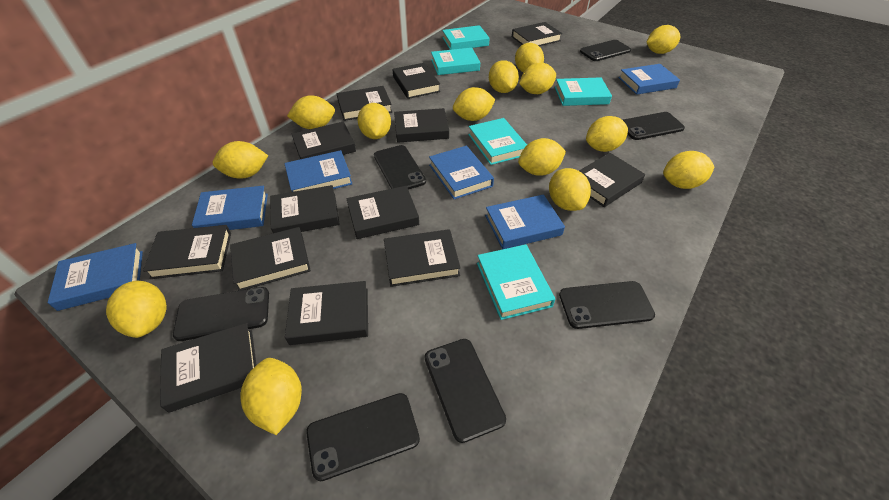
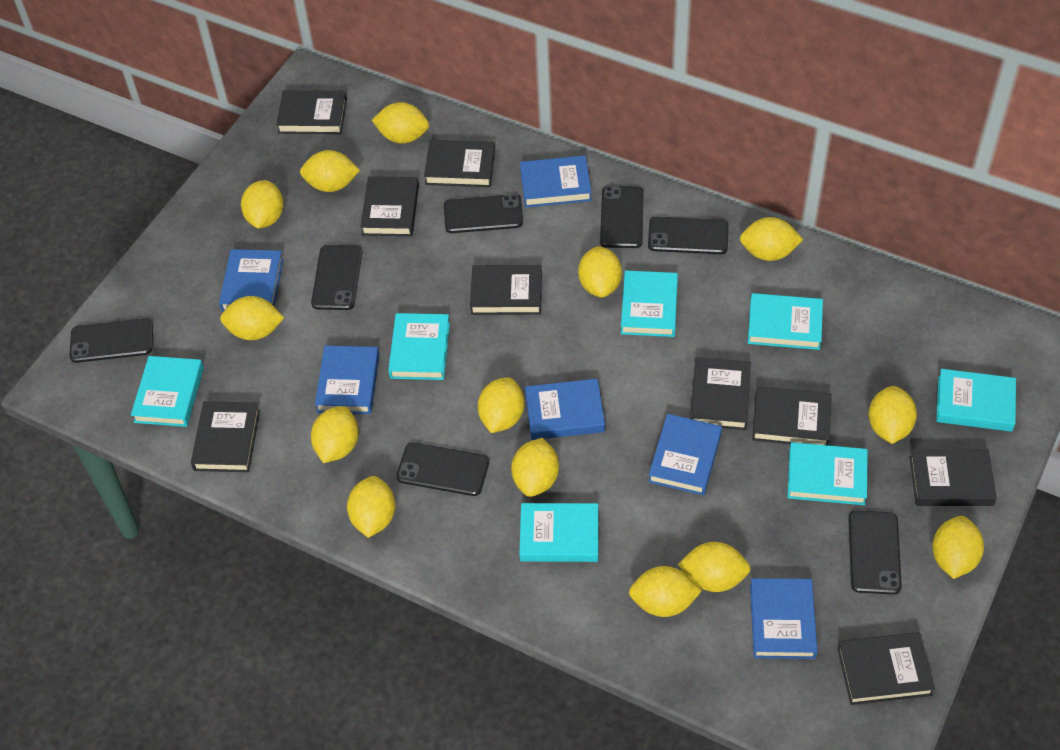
black book: [143,225,231,279] [160,323,256,413] [230,227,311,291] [270,185,340,233] [285,281,368,345] [292,121,356,159] [337,86,392,121] [346,186,419,239] [384,229,461,287] [393,63,440,99] [394,108,449,143] [512,22,562,46] [579,153,645,207] = 13 -> [191,401,260,472] [276,90,347,134] [360,176,419,236] [424,140,495,187] [470,265,542,315] [690,357,751,430] [752,386,832,445] [837,632,935,705] [909,449,997,506] = 9
turquoise book: [431,48,480,75] [442,25,490,50] [468,118,527,165] [477,244,555,320] [555,77,612,106] = 5 -> [131,356,204,427] [388,313,450,380] [519,503,598,562] [621,270,678,337] [748,293,823,350] [787,442,868,505] [936,369,1016,432] = 7

